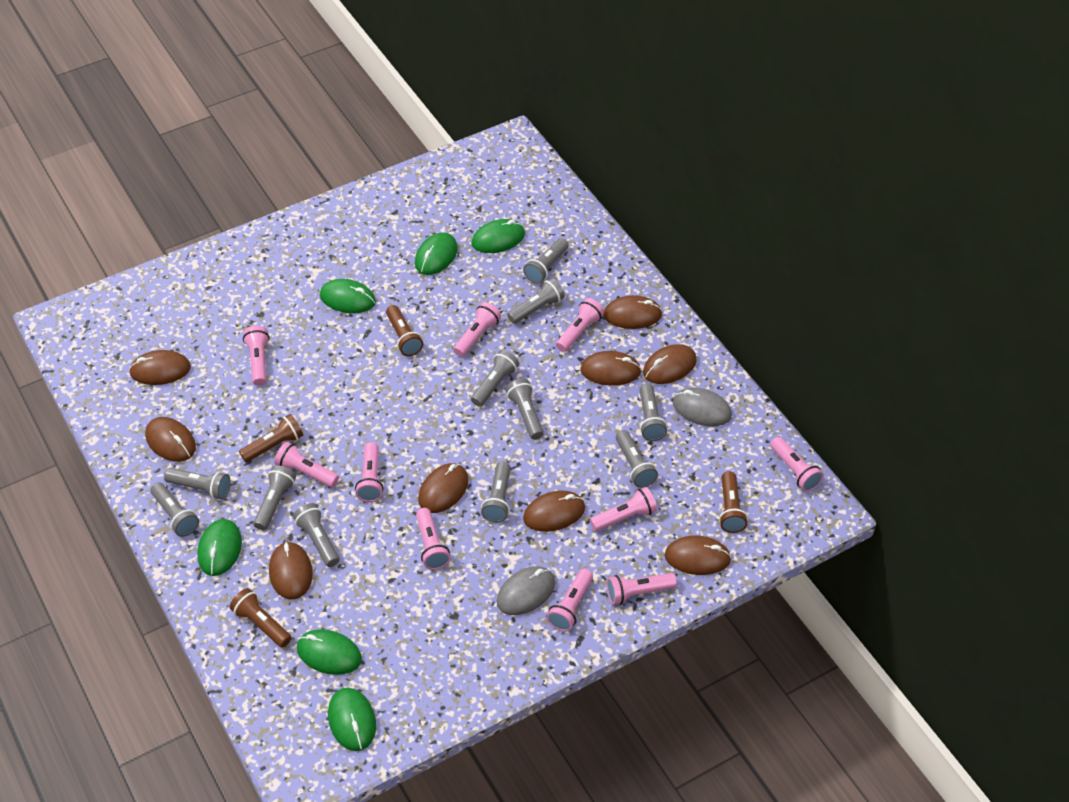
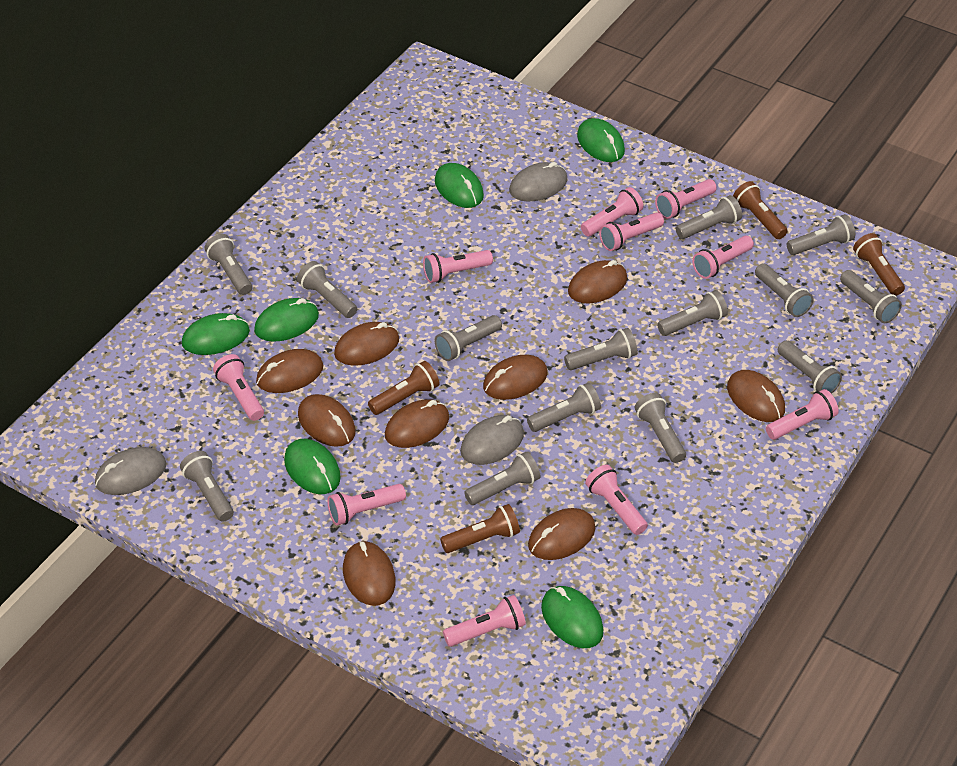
grey flashlight: [150,482,199,537] [164,468,231,500] [253,465,296,530] [293,503,339,567] [471,350,519,407] [481,462,511,522] [506,378,544,439] [507,278,565,324] [523,238,569,284] [616,430,658,488] [639,384,667,441] = 11 -> [180,451,234,522] [204,234,252,295] [297,261,357,318] [435,315,502,361] [464,452,540,505] [527,383,601,432] [564,328,637,370] [635,393,686,463] [657,290,728,336] [676,195,742,239] [755,263,813,317] [778,341,842,394] [787,214,855,255] [840,270,902,323] = 14
grey mouse: [497,566,555,615] [673,388,732,426] = 2 -> [95,447,166,495] [460,415,524,465] [509,162,567,201] = 3

